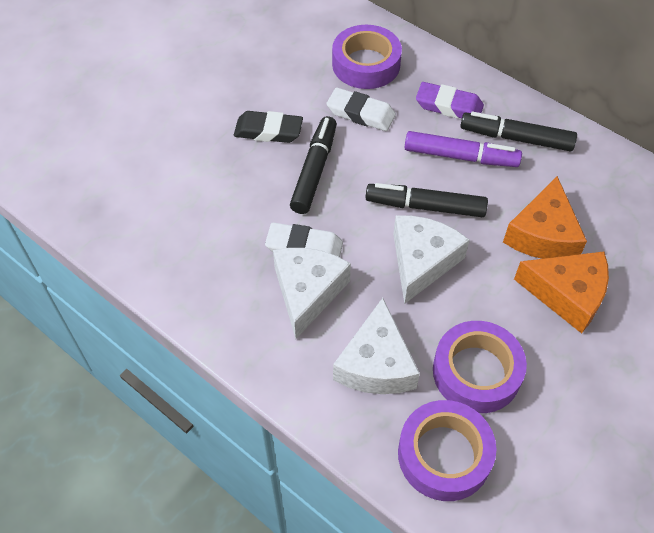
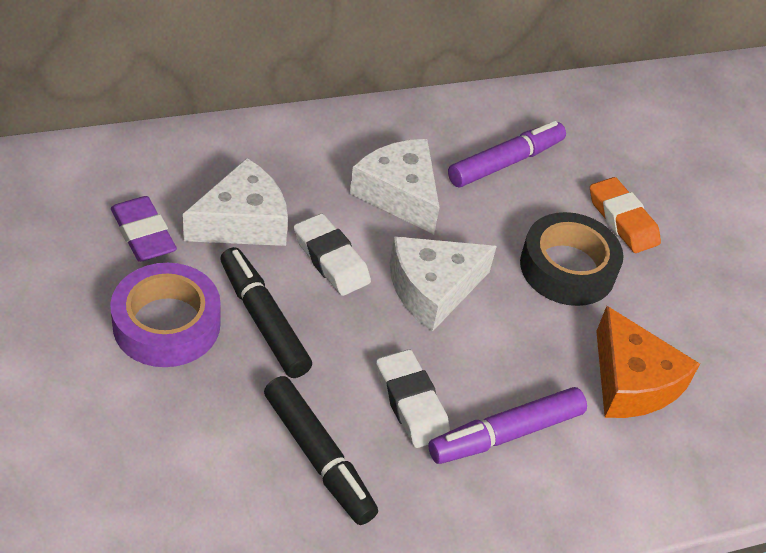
black eraser: [234,111,303,143] = 1 -> none = 0
black marker: [290,116,337,214] [365,183,488,217] [460,112,577,151] = 3 -> [220,247,312,378] [264,376,378,525] = 2
black tape: none = 0 -> [520,212,624,306] = 1
orange cheese: [503,176,587,259] [514,252,609,334] = 2 -> [596,306,700,418] = 1
orange eraser: none = 0 -> [590,177,661,253] = 1
purple marker: [404,131,522,167] = 1 -> [428,387,587,464] [448,121,566,187] = 2
purple tape: [332,25,402,89] [398,400,496,501] [433,321,527,413] = 3 -> [110,263,221,367] = 1

